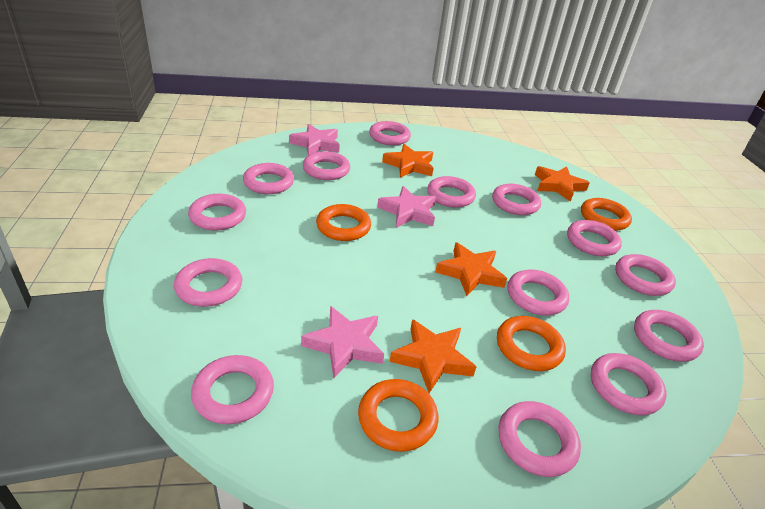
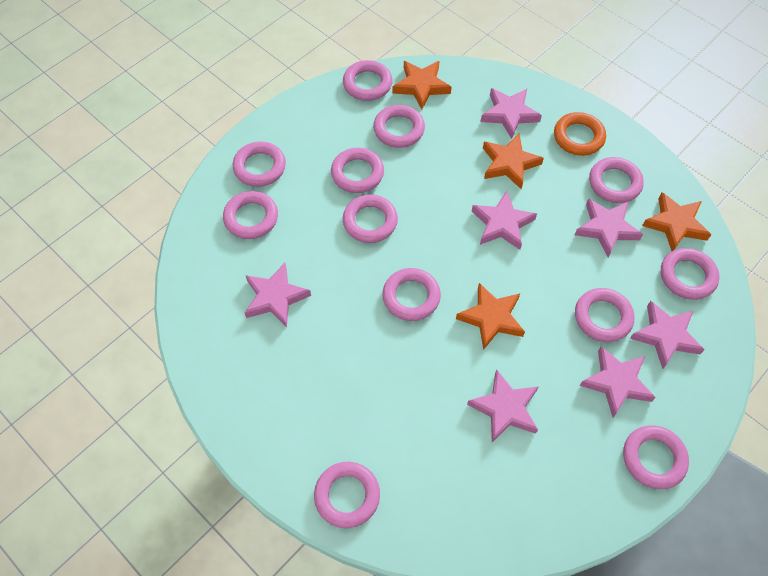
orange ring: [316,204,371,241] [358,379,438,452] [497,316,566,371] [581,198,632,231] = 4 -> [554,112,606,156] = 1
pink ring: [174,258,242,307] [188,194,246,231] [191,355,274,424] [243,163,294,194] [303,151,350,180] [369,121,411,145] [427,176,476,208] [492,184,541,215] [499,401,581,477] [508,270,569,315] [567,220,622,256] [591,353,666,415] [615,254,676,296] [634,310,704,362] = 14 -> [223,191,278,239] [233,141,286,187] [314,462,380,528] [331,148,384,193] [343,60,392,101] [343,194,398,243] [373,105,425,148] [382,268,441,321] [575,288,635,342] [589,157,644,203] [623,425,689,489] [661,248,719,300] = 12
pink star: [289,124,340,155] [301,306,384,378] [377,186,436,228] = 3 -> [245,263,311,327] [467,369,539,442] [472,191,537,250] [480,88,542,139] [575,198,643,257] [580,346,656,417] [630,301,705,369] = 7

